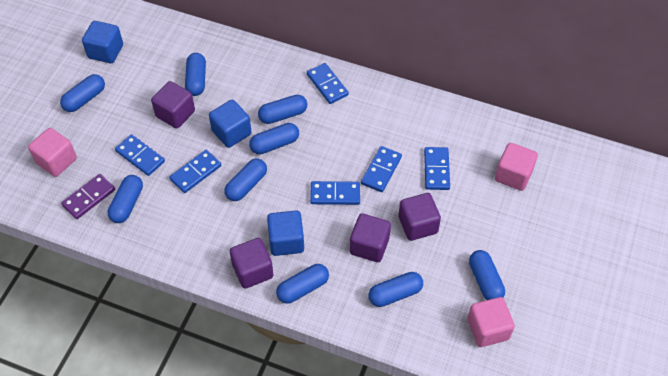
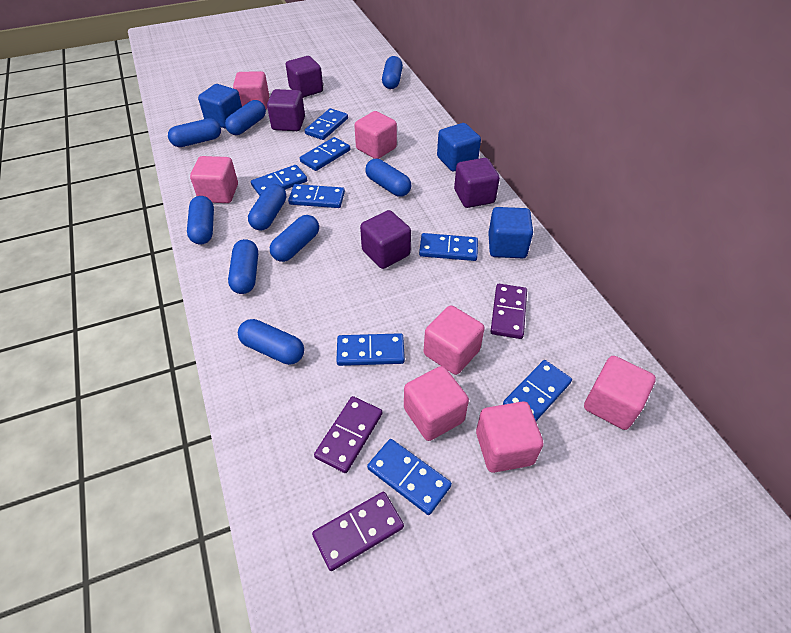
blue domino: [115,134,165,176] [169,150,221,193] [307,63,349,104] [310,181,360,205] [361,146,402,192] [424,147,450,190] = 6 -> [251,165,307,196] [288,184,345,208] [300,137,350,171] [305,108,348,140] [336,333,405,366] [367,439,452,515] [419,233,478,261] [503,360,572,421] = 8
pink cube: [28,128,77,177] [467,297,515,347] [495,143,538,191] = 3 -> [190,156,238,203] [233,71,269,110] [354,111,397,159] [404,366,469,441] [424,306,485,375] [476,401,543,473] [584,356,656,430] = 7
purple domino: [61,174,115,219] = 1 -> [312,492,404,571] [314,396,382,473] [490,284,527,339] = 3

